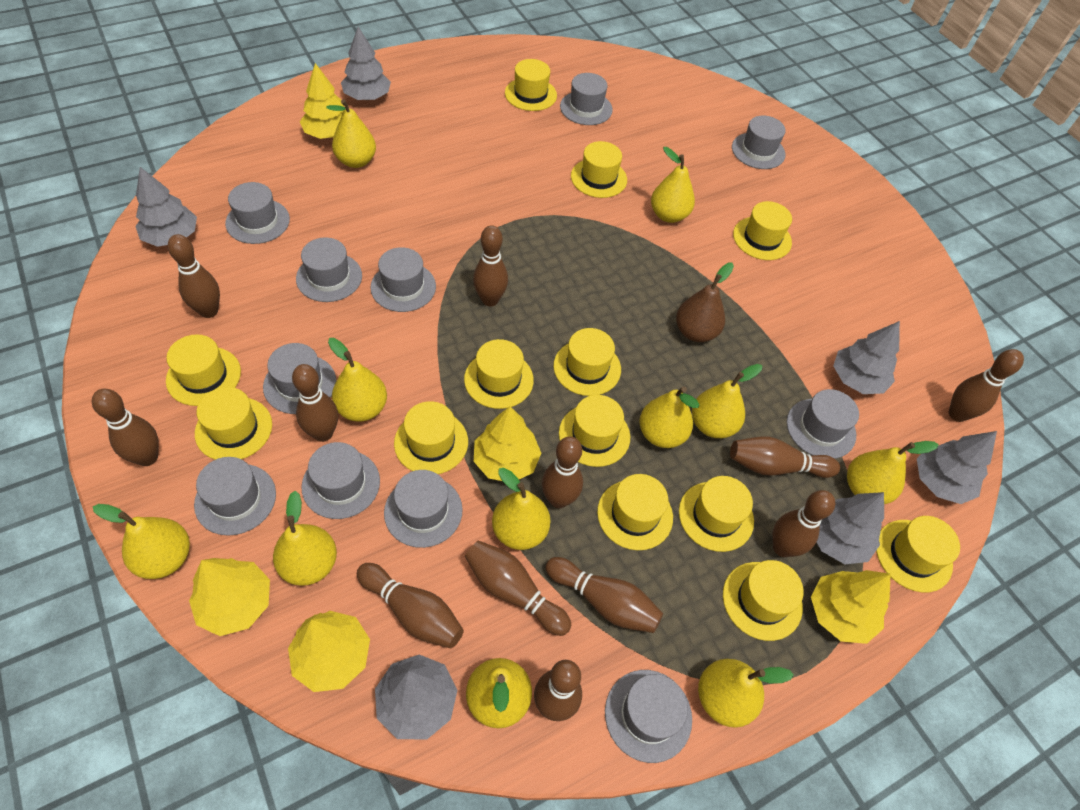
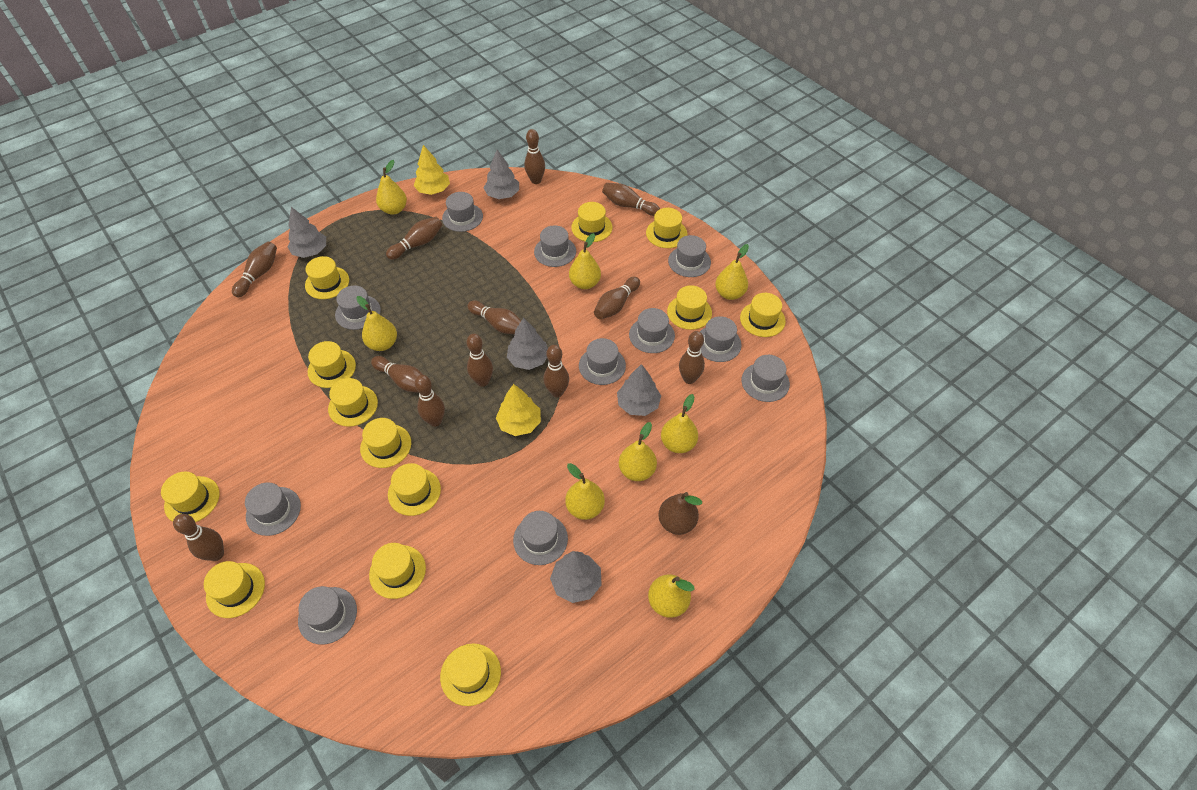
grey tree: [135,167,197,247] [341,27,391,100] [375,655,457,740] [817,492,884,564] [834,321,900,394] [917,431,997,504] = 6 -> [287,207,326,258] [484,150,519,199] [507,318,548,370] [550,551,602,603] [617,364,661,416] = 5
yellow pear: [93,504,190,579] [273,491,337,586] [326,99,376,168] [328,338,387,422] [466,658,532,728] [492,468,550,550] [639,387,700,448] [651,147,695,223] [692,364,762,438] [698,659,794,728] [847,441,939,504] = 11 -> [356,296,397,351] [376,160,407,214] [565,463,605,520] [569,233,601,289] [619,422,657,481] [648,574,694,618] [661,394,698,453] [715,244,749,300] = 8
yellow tree: [189,558,270,636] [288,611,370,692] [300,63,344,139] [474,406,541,481] [811,570,891,644] = 5 -> [414,145,450,195] [496,384,541,436] = 2

